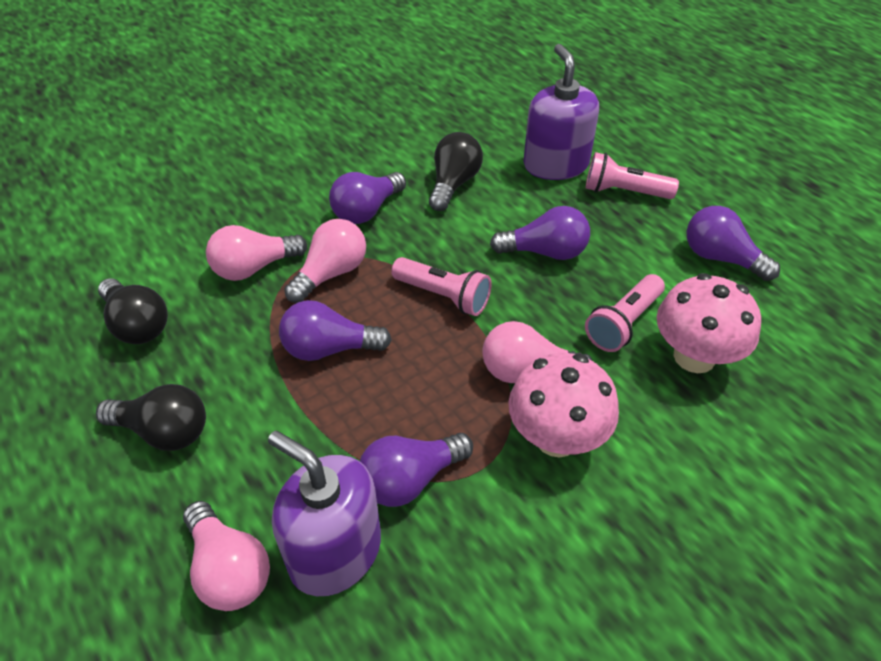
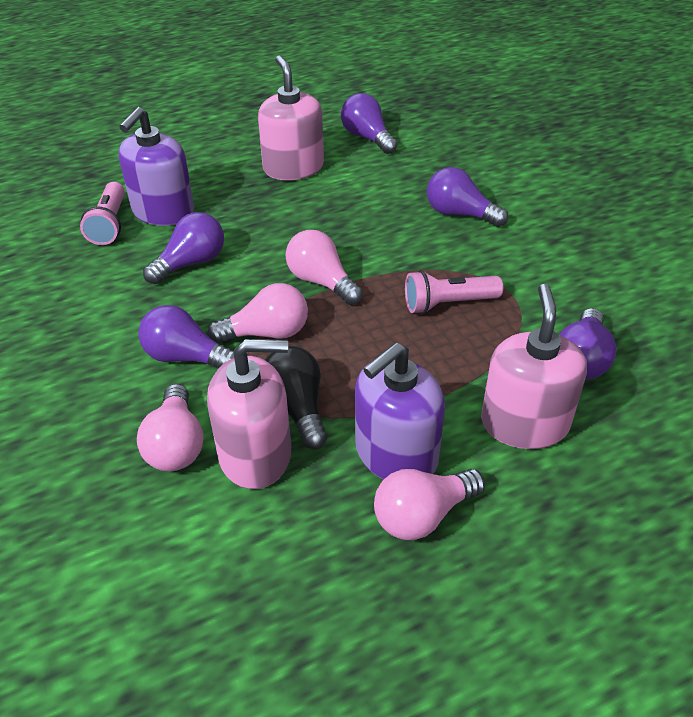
black light bulb: [96,384,206,451] [98,278,168,344] [429,132,483,211] = 3 -> [265,346,327,449] = 1
pink flashlight: [391,257,492,316] [585,274,665,352] [586,152,679,199] = 3 -> [80,182,125,245] [405,270,503,314] = 2
pink mushroom: [508,353,619,457] [657,273,761,373] = 2 -> none = 0
pink soap dispenser: none = 0 -> [207,339,291,489] [258,56,324,180] [481,284,587,449] = 3

